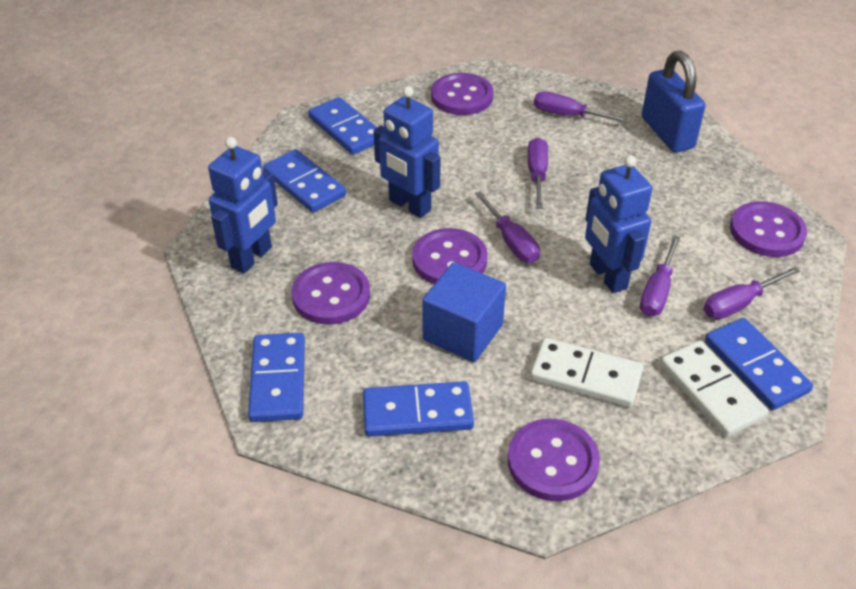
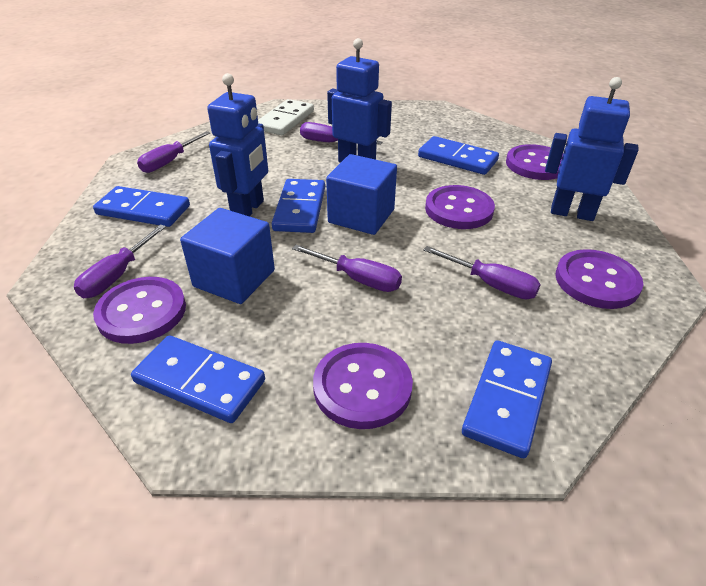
blue cube: [422,262,506,362] = 1 -> [180,208,275,304] [326,154,397,235] = 2
blue padlock: [642,51,706,152] = 1 -> none = 0
white domino: [530,338,643,407] [660,341,769,437] = 2 -> [258,99,314,135] = 1

